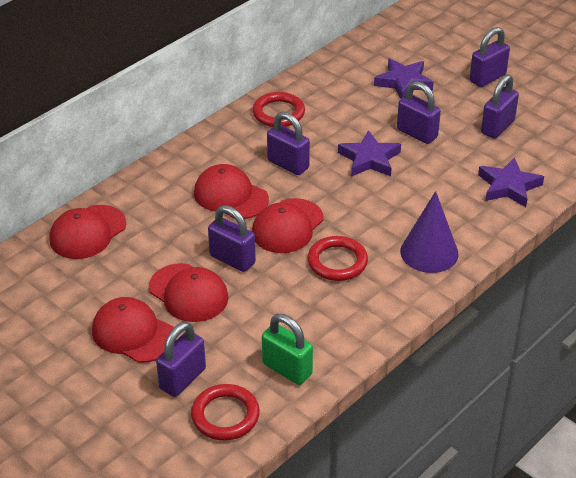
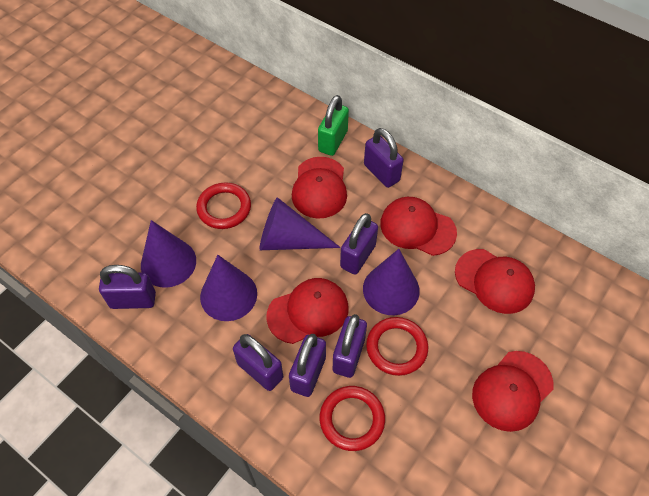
purple cone: [400,191,459,273] = 1 -> [141,220,196,288] [200,255,257,321] [260,197,341,250] [363,249,420,315] = 4
purple star: [338,130,401,177] [374,59,434,99] [478,157,544,207] = 3 -> none = 0

